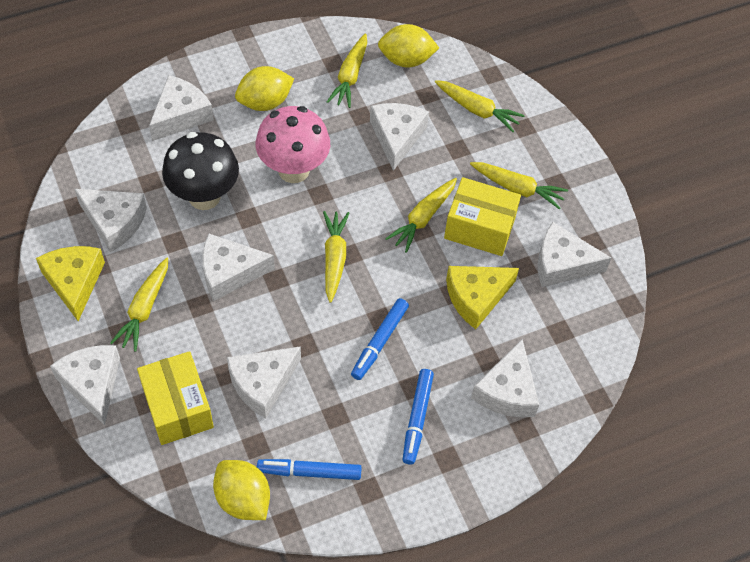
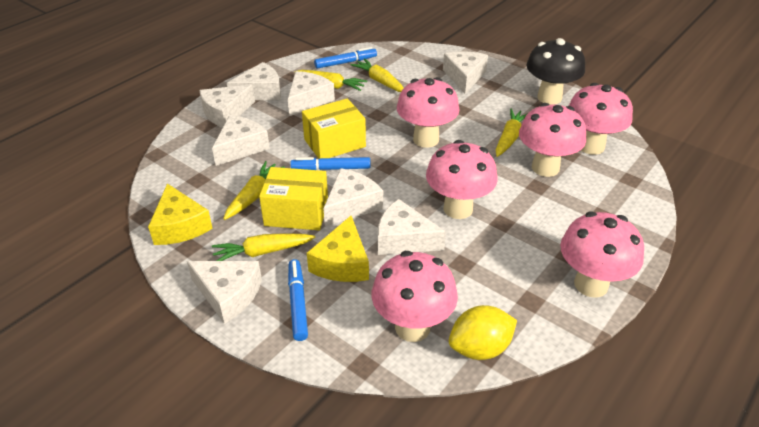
pink mushroom: [256,106,330,183] = 1 -> [372,251,458,342] [397,77,459,148] [426,140,498,219] [519,103,586,177] [560,211,644,298] [569,83,633,155] = 6
yellow carrot: [110,258,168,352] [323,211,349,303] [327,34,367,108] [385,178,457,253] [435,80,525,132] [470,162,568,209] = 6 -> [212,233,316,261] [223,161,285,220] [298,70,367,91] [350,58,404,92] [496,109,528,157] = 5
yellow lemon: [213,460,270,520] [235,66,294,111] [378,24,439,67] = 3 -> [449,305,517,360] = 1

